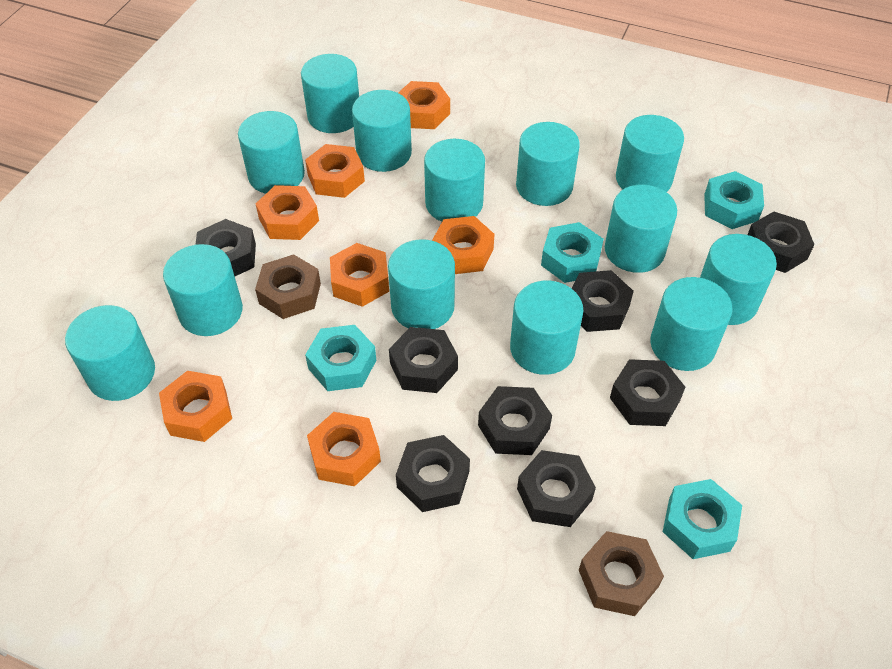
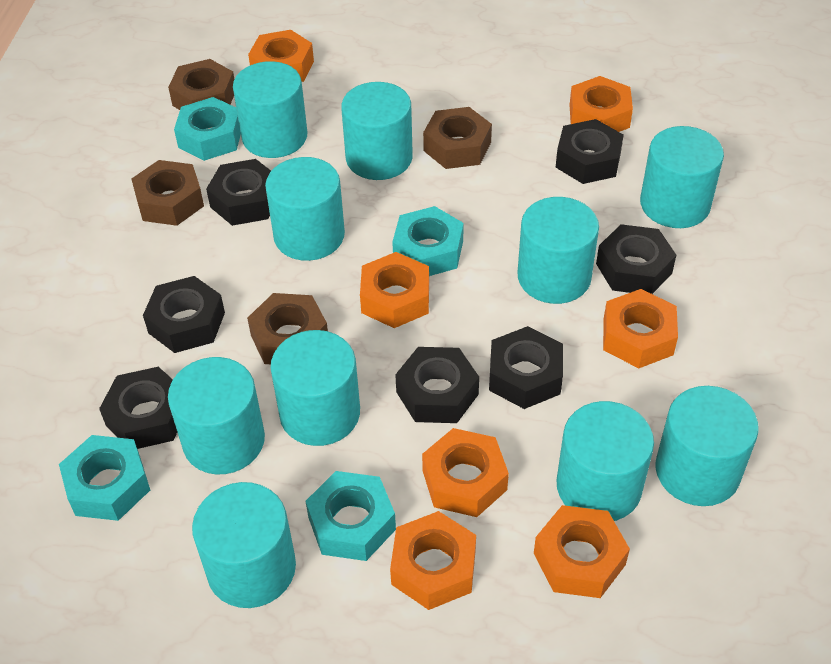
black nut: [195,219,256,276] [389,327,458,393] [396,435,470,512] [478,386,552,455] [517,450,596,527] [572,270,634,332] [610,359,685,426] [747,212,815,273] = 8 -> [99,367,177,449] [143,276,225,353] [206,159,271,226] [395,347,479,423] [489,326,563,409] [555,119,624,184] [596,224,676,294] = 7
brown nut: [255,254,321,319] [579,531,664,616] = 2 -> [131,160,204,226] [168,59,234,110] [247,293,328,364] [423,107,492,169] = 4
turquoise cylinder: [65,305,155,401] [163,244,243,336] [238,111,305,194] [301,54,359,133] [352,90,412,172] [388,239,455,329] [424,139,485,222] [510,281,583,375] [516,122,580,206] [605,185,677,273] [616,115,684,192] [650,277,732,371] [700,234,777,325] = 13 -> [168,357,265,474] [192,482,296,608] [233,61,307,158] [265,157,345,261] [270,330,360,446] [341,82,413,180] [517,197,599,304] [557,401,654,521] [640,126,724,228] [656,386,759,506] = 10

